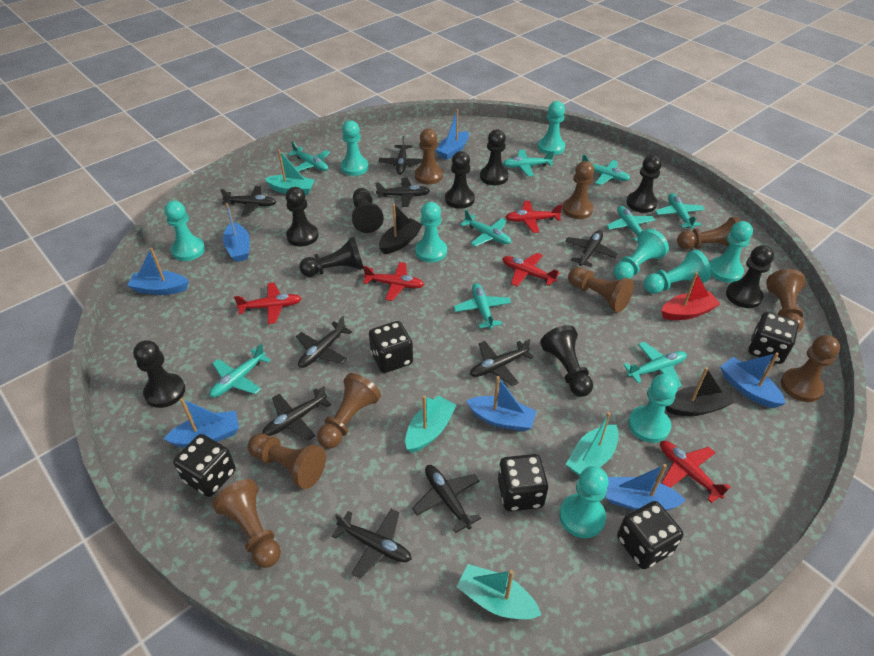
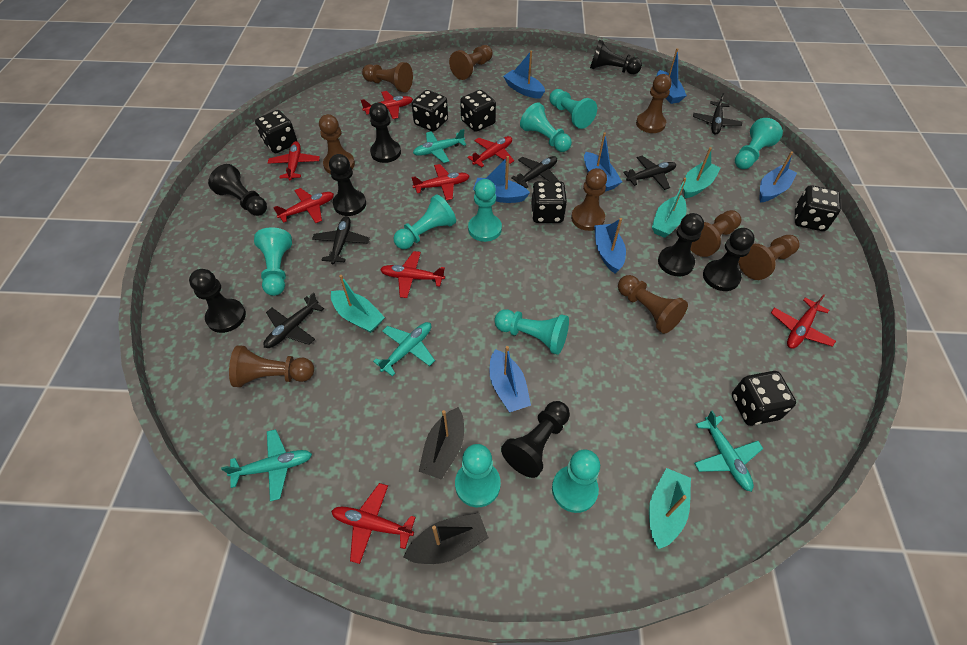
black dice: [173,434,236,497] [369,321,413,373] [498,454,548,512] [617,501,683,569] [748,312,799,364] = 5 -> [255,110,297,153] [412,90,448,132] [460,90,496,132] [531,181,567,223] [732,371,796,426] [795,185,841,231] = 6
black pawn: [133,340,185,408] [286,187,319,246] [299,237,363,277] [352,188,384,233] [445,151,475,209] [480,129,509,185] [540,325,593,397] [626,155,662,213] [726,245,774,308] = 9 -> [189,269,246,333] [208,164,267,216] [329,154,366,216] [369,102,401,163] [501,401,570,478] [590,40,642,74] [658,213,704,276] [703,228,755,291] = 8
black plane: [220,186,276,217] [263,386,331,440] [296,316,352,368] [332,509,412,578] [375,178,430,207] [379,136,423,174] [412,465,481,533] [470,339,534,386] [565,230,618,267] = 9 -> [264,292,324,348] [312,216,370,264] [511,156,559,188] [623,156,676,190] [693,93,742,135] = 5
red boat: [661,272,720,320] = 1 -> none = 0
red plane: [234,283,302,324] [363,262,425,301] [502,253,559,286] [506,201,563,233] [660,441,731,503] = 5 -> [268,141,320,180] [273,188,334,223] [331,483,416,564] [361,91,413,119] [380,251,445,298] [411,164,469,200] [467,136,514,167] [771,294,836,349] = 8
turquoise plane: [210,343,271,397] [287,141,330,171] [454,283,511,329] [460,210,511,246] [502,150,554,176] [582,155,630,185] [606,206,655,241] [623,342,687,388] [655,193,705,229] = 9 -> [221,429,312,501] [373,322,435,376] [413,129,466,163] [694,410,763,492] = 4

